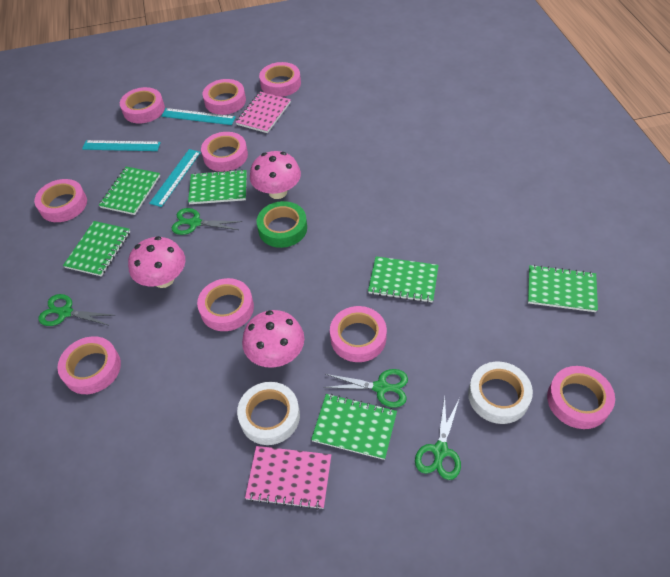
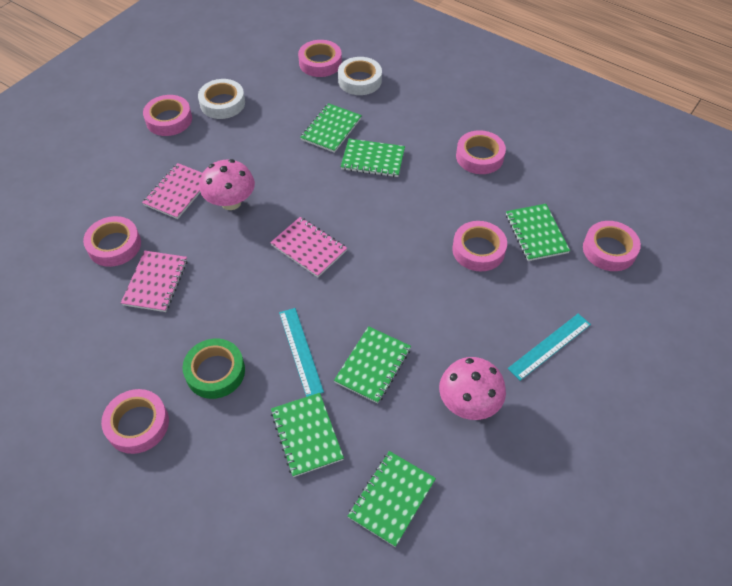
green scissors: [38,294,114,326] [172,208,242,235] [323,369,408,408] [415,397,461,480] = 4 -> none = 0
pink mushroom: [128,236,185,288] [242,310,304,368] [250,151,301,199] = 3 -> [200,159,255,210] [439,357,506,420] = 2
pink notebook: [236,92,291,133] [245,446,331,510] = 2 -> [121,251,187,312] [142,163,202,219] [270,217,347,277] = 3
pink tape: [34,179,87,222] [58,336,121,394] [120,87,165,124] [197,278,254,331] [201,132,248,172] [203,79,246,115] [259,62,301,97] [330,306,387,362] [547,366,615,429] = 9 -> [83,216,141,267] [101,389,169,454] [143,95,192,136] [298,40,342,77] [452,221,507,272] [456,130,506,174] [583,221,641,271] = 7
turquoise ruler: [82,140,161,151] [149,149,201,207] [161,108,236,125] = 3 -> [279,308,324,397] [508,314,591,381] = 2

